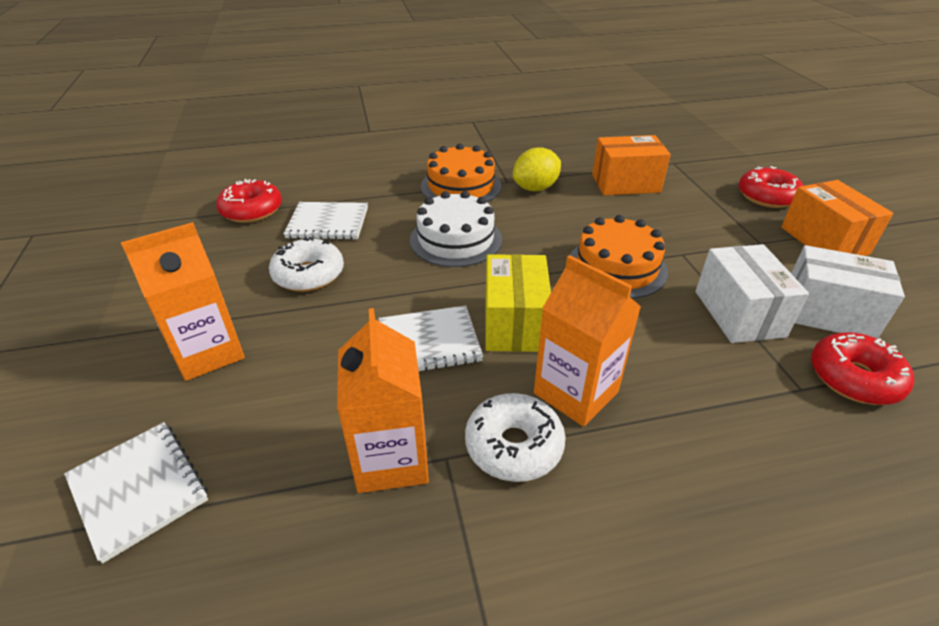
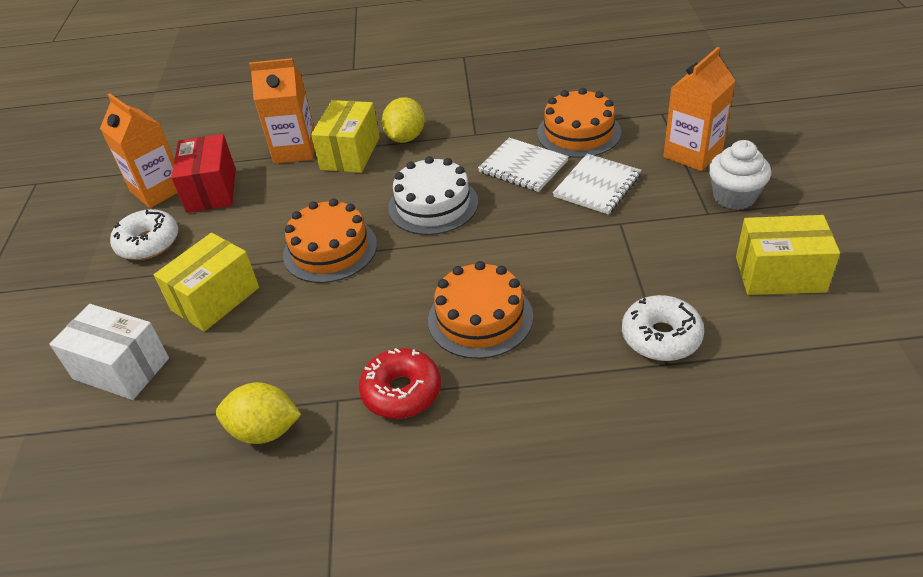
orange box: [592,135,671,195] [781,180,893,256] = 2 -> none = 0
orange cake: [421,143,501,202] [570,215,668,299] = 2 -> [283,199,377,283] [428,261,533,359] [537,88,621,158] = 3
red box: none = 0 -> [171,134,236,213] = 1
red donut: [216,179,282,223] [738,166,804,208] [811,333,914,405] = 3 -> [359,348,441,419] = 1
white box: [695,244,809,343] [791,245,905,339] = 2 -> [49,304,169,400] = 1
white cupcake: none = 0 -> [709,140,771,210] = 1
white notebook: [64,422,208,564] [283,202,368,240] [378,305,483,371] = 3 -> [478,138,569,192] [553,154,641,215] = 2
yellow box: [485,254,551,352] = 1 -> [154,233,259,332] [311,100,380,173] [736,215,840,295] = 3
yellow lemon: [513,147,561,191] = 1 -> [216,382,302,444] [382,97,425,143] = 2

